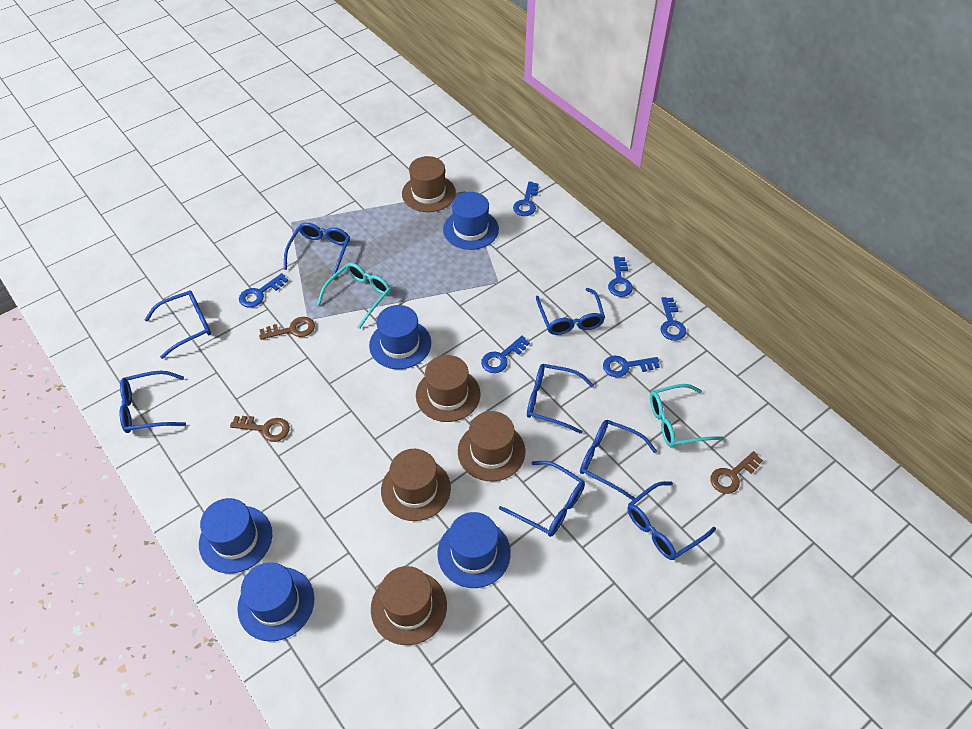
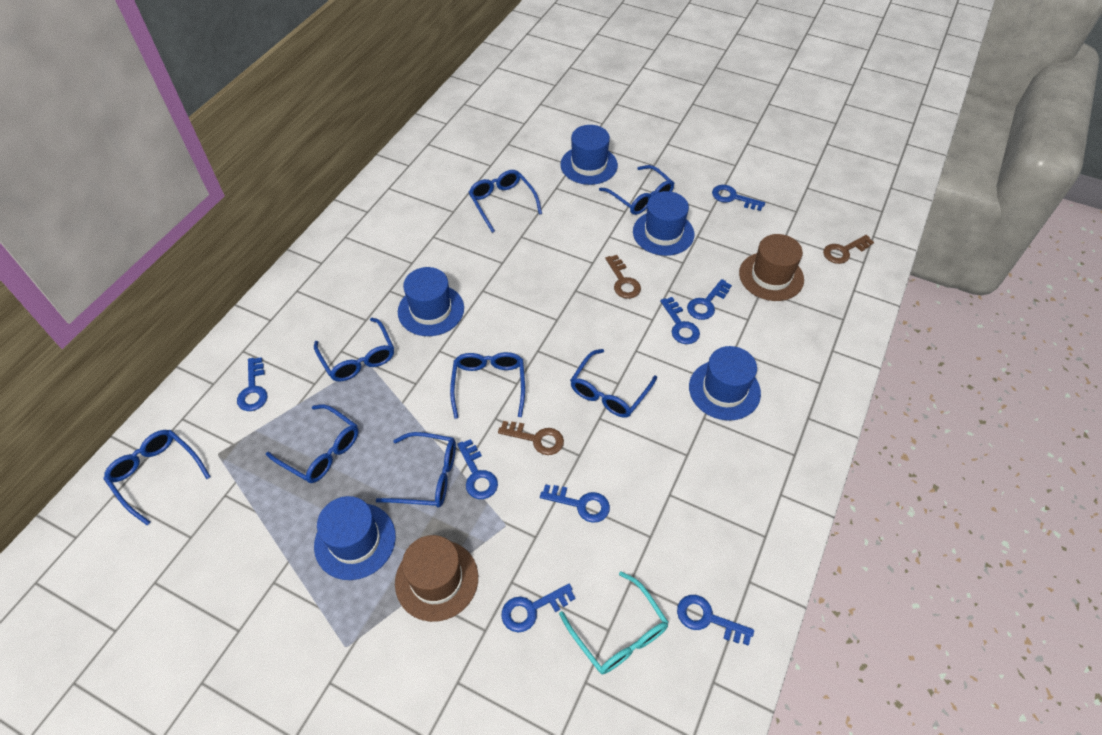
blue key: [239,273,288,308] [481,336,530,373] [513,182,539,216] [603,356,660,377] [608,256,633,297] [661,297,686,341] = 6 -> [237,357,267,411] [457,439,498,499] [501,584,575,632] [540,484,610,523] [660,297,700,344] [677,595,754,645] [687,279,732,320] [712,185,765,211] = 8
brown hat: [371,566,447,645] [381,449,451,521] [402,156,456,212] [416,355,480,422] [458,411,525,482] = 5 -> [395,535,478,622] [739,234,804,301] = 2
turquoise glasses: [317,262,391,329] [650,384,724,447] = 2 -> [559,571,669,674] = 1

